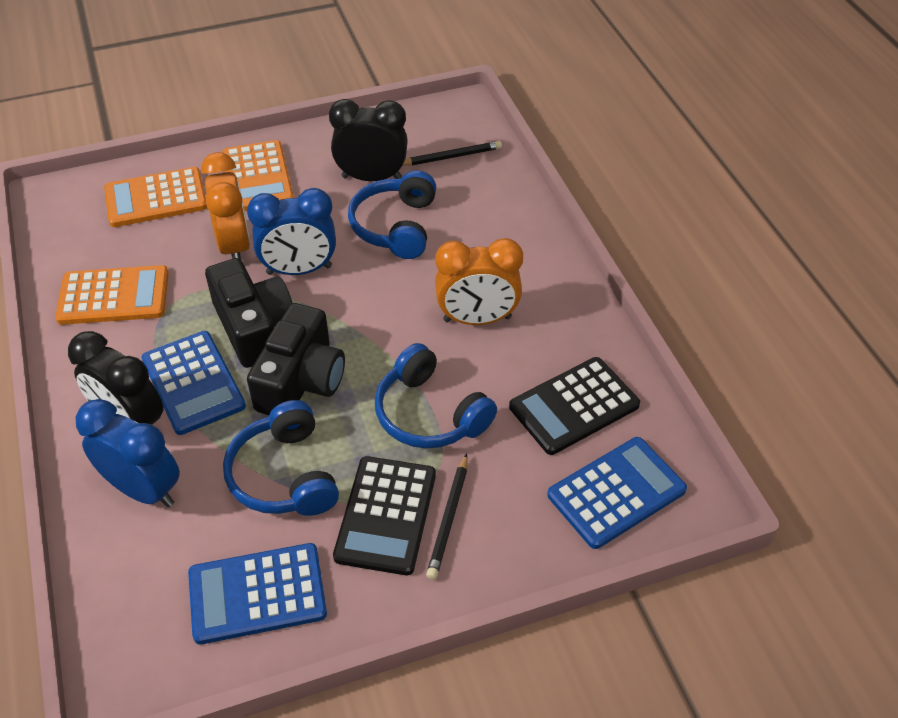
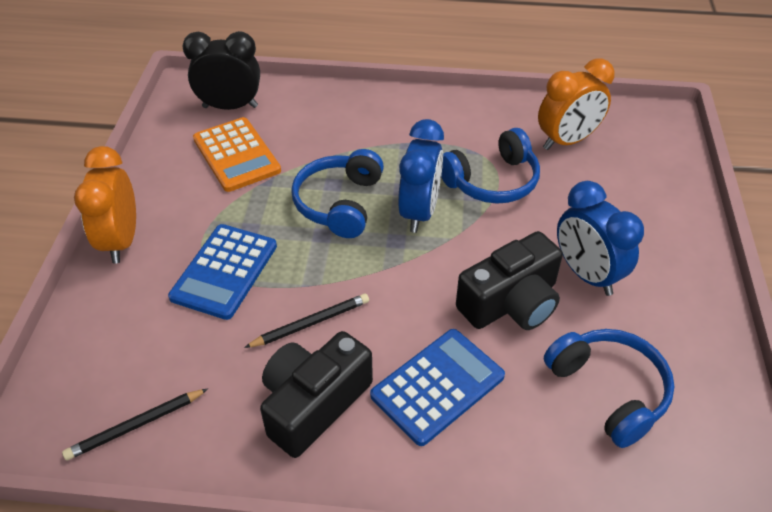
black calculator: [333,456,436,575] [509,357,640,455] = 2 -> none = 0
black clock: [68,331,163,425] [329,99,408,181] = 2 -> [183,31,260,110] = 1
blue calculator: [142,331,246,435] [188,543,327,644] [547,437,687,549] = 3 -> [168,224,277,320] [370,329,505,446] = 2
orange calculator: [55,265,169,325] [104,167,207,227] [222,140,294,211] = 3 -> [193,117,281,192] = 1

